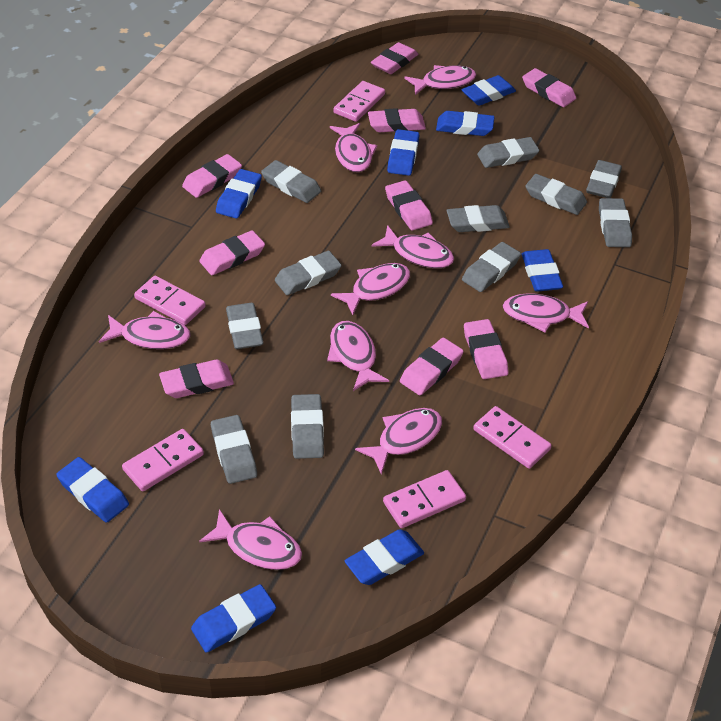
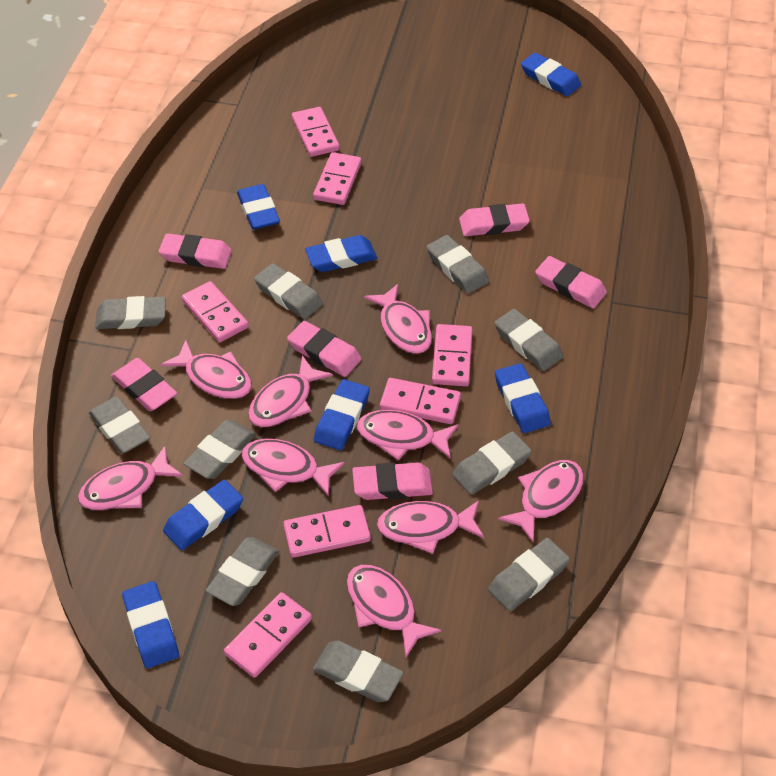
blue eraser: [56,457,129,523] [191,584,276,653] [216,169,262,219] [345,529,424,585] [387,129,419,176] [436,111,495,136] [461,75,516,106] [522,249,563,291] = 8 -> [122,581,179,668] [163,480,243,550] [237,184,280,230] [305,235,377,272] [314,379,370,450] [495,363,551,433] [521,53,581,96] = 7
grey eraser: [211,415,257,484] [226,303,264,349] [261,160,321,203] [275,251,342,295] [291,394,324,459] [447,205,510,232] [462,242,521,292] [477,137,539,168] [525,174,587,215] [586,160,622,198] [599,198,632,247] = 11 -> [89,396,150,454] [95,296,166,329] [184,420,256,479] [206,537,279,606] [254,263,323,319] [313,641,404,702] [427,235,489,293] [452,431,532,495] [488,538,570,611] [494,309,563,371] = 10
pink domino: [122,429,204,491] [134,276,206,325] [333,81,385,122] [383,470,466,528] [473,406,552,469] = 5 -> [182,281,249,342] [224,592,312,678] [283,505,371,558] [292,107,340,157] [313,152,362,205] [380,378,461,424] [432,324,472,386] = 7
pink eraser: [159,360,234,398] [182,154,242,198] [199,230,265,275] [368,108,426,132] [371,42,418,74] [385,180,433,230] [400,338,464,395] [464,319,509,379] [522,68,576,107] = 9 -> [111,358,177,411] [159,233,232,269] [287,321,361,377] [352,463,433,500] [459,203,530,236] [535,256,607,309] = 6

